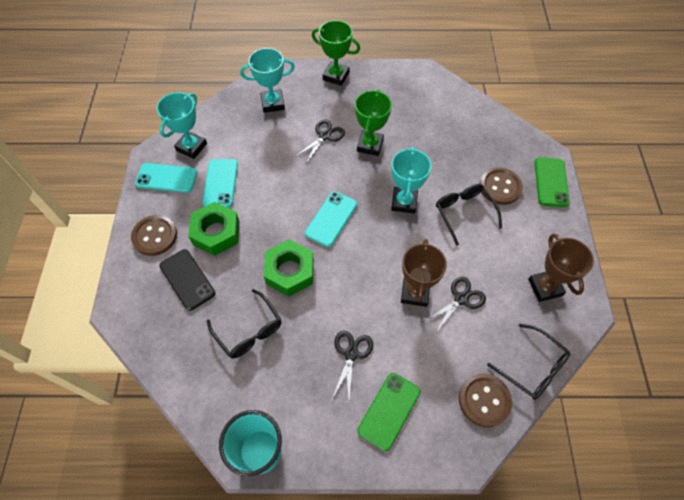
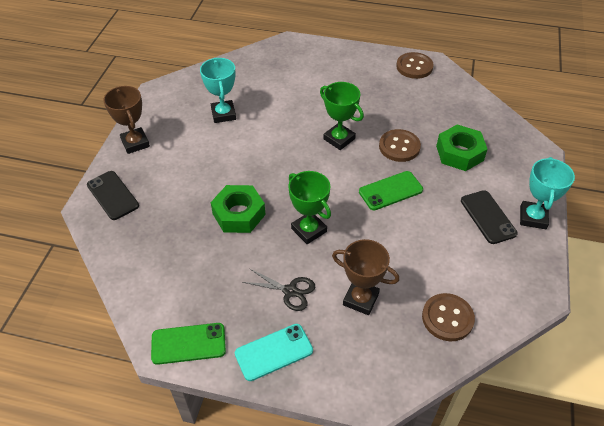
black glasses: [207,289,281,358] [436,184,502,245] [487,324,570,400] = 3 -> none = 0
black phone: [159,249,215,311] = 1 -> [87,171,139,220] [461,190,518,244] = 2
black scissors: [295,119,345,163] [332,330,373,399] [423,277,486,332] = 3 -> [242,268,315,311] = 1
turquoise cup: [219,410,282,476] = 1 -> none = 0
turquoise phone: [135,163,197,193] [202,159,238,208] [305,191,357,247] = 3 -> [235,324,313,381] = 1
turquoise trophy: [157,92,207,159] [240,48,295,113] [391,147,431,214] = 3 -> [200,58,236,123] [520,157,575,229] = 2

